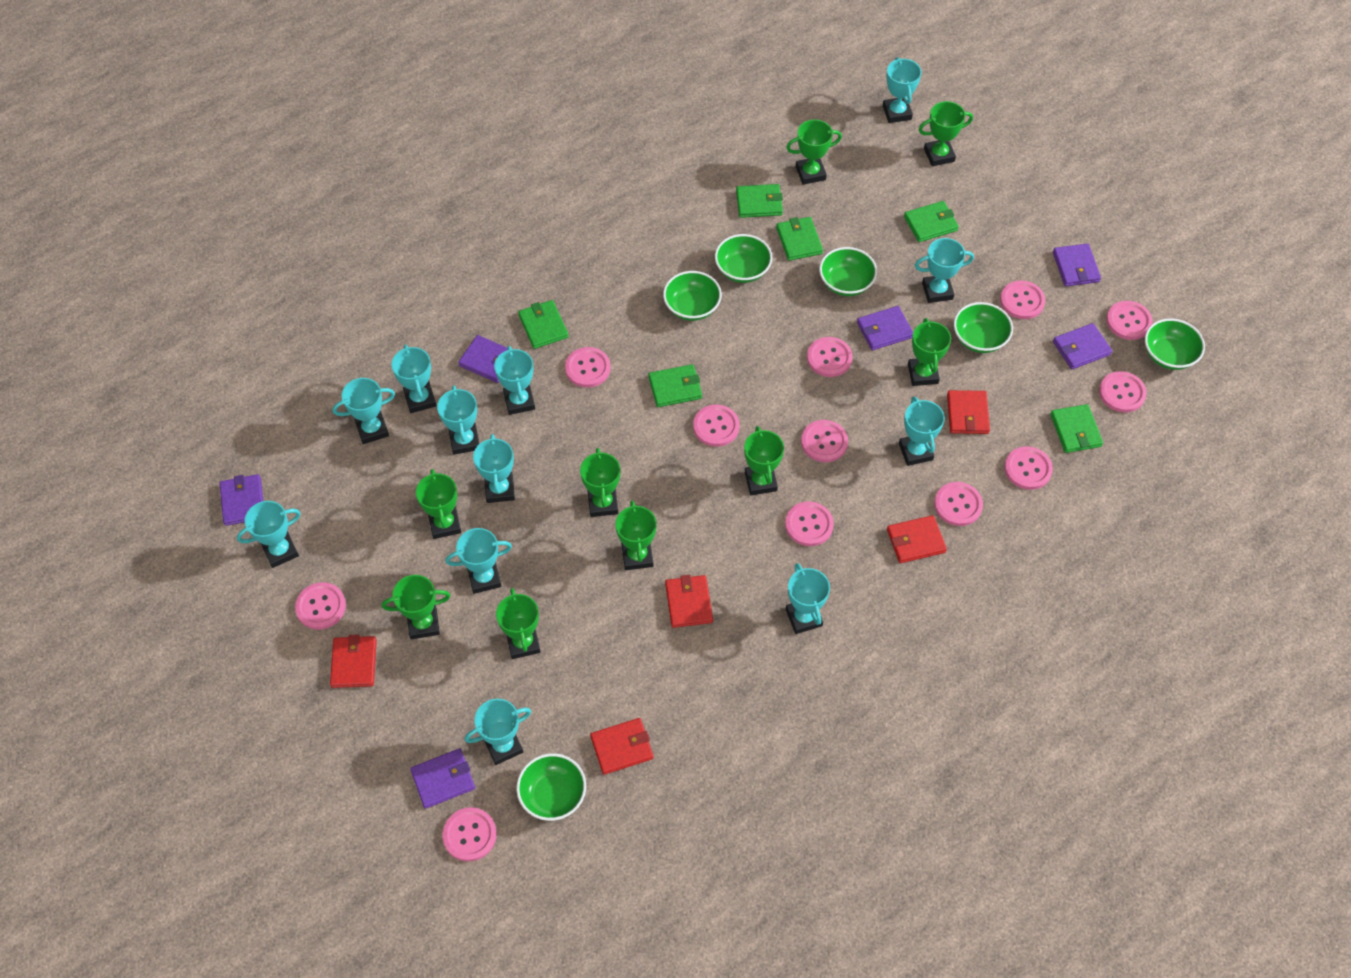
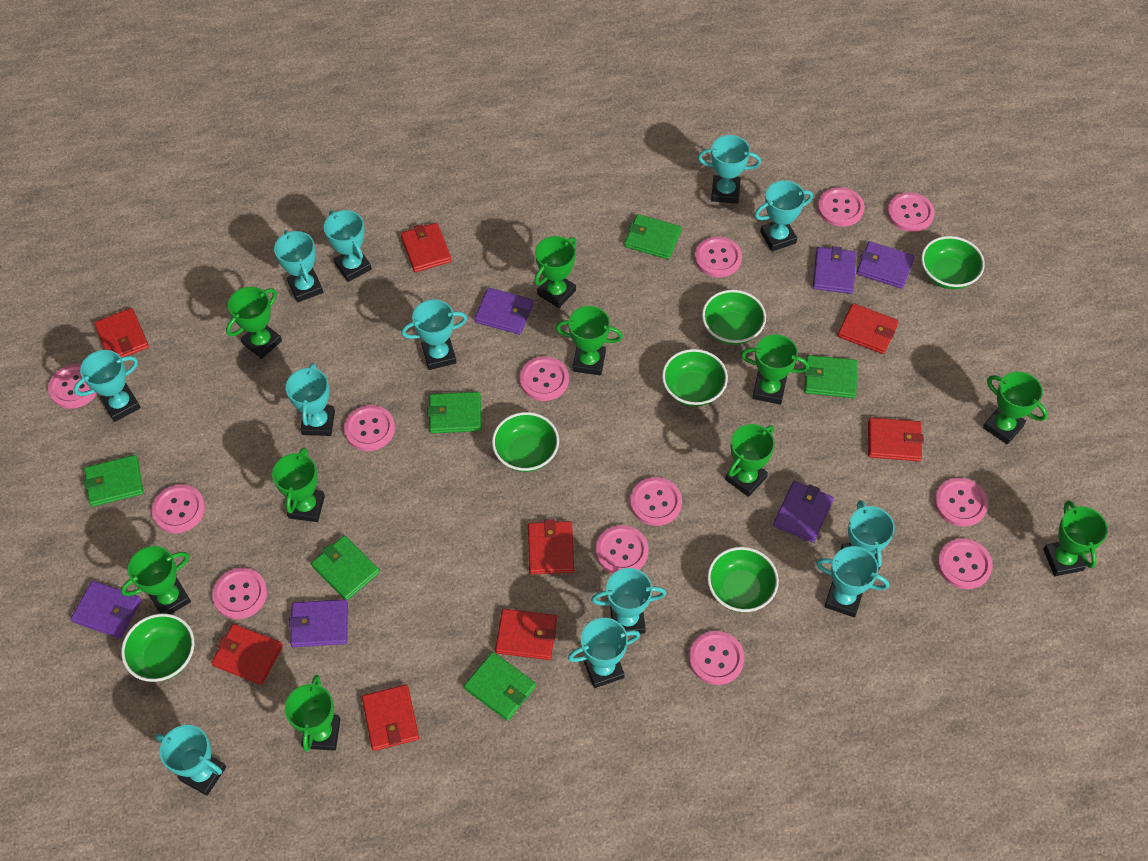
green trophy: [382,575,450,639] [416,469,461,539] [496,588,541,659] [580,448,620,517] [615,501,657,570] [744,426,784,495] [786,119,842,185] [908,318,951,386] [919,101,973,166] = 9 -> [121,546,191,614] [226,287,282,359] [272,448,325,522] [285,675,341,752] [534,236,576,308] [556,306,623,375] [725,424,775,497] [741,334,809,405] [983,371,1048,444] [1043,500,1108,576] = 10
pink button: [295,582,346,630] [442,807,497,862] [565,347,611,388] [693,405,740,447] [785,501,834,546] [801,420,848,462] [807,337,853,377] [934,482,983,526] [1000,280,1045,319] [1004,446,1053,490] [1099,371,1147,413] [1106,301,1153,340] = 12 -> [48,364,97,409] [152,484,205,533] [212,568,267,619] [344,405,395,451] [520,356,569,401] [596,525,649,574] [630,477,682,526] [689,631,744,685] [695,237,742,277] [818,187,865,227] [887,192,935,232] [934,478,988,527] [937,538,993,589] = 13
red wallet: [330,634,377,688] [590,718,654,775] [665,575,713,628] [887,515,947,563] [947,390,990,434] = 5 -> [94,308,149,358] [211,624,283,685] [362,685,419,751] [400,223,452,272] [495,609,557,660] [528,519,574,575] [837,303,899,354] [868,417,924,461] = 8

